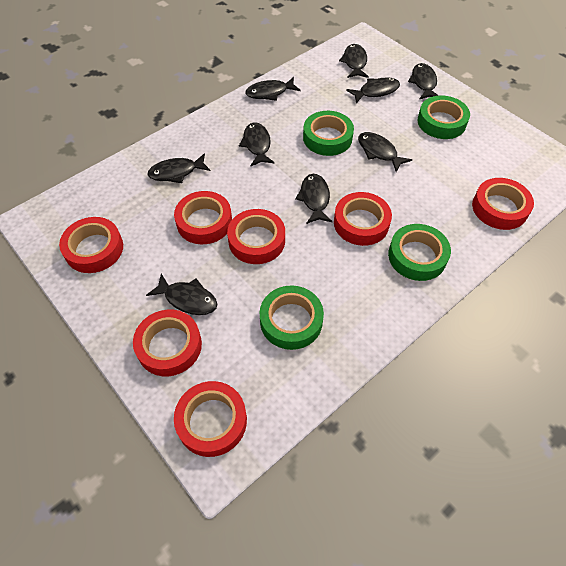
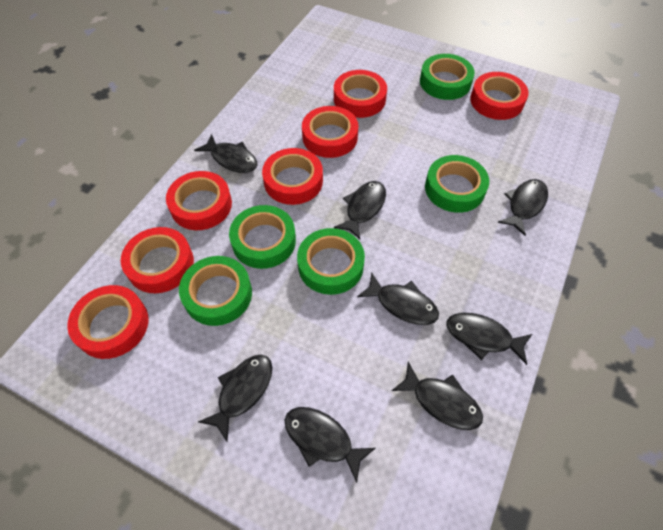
black fish: [146,274,217,315] [148,153,210,183] [239,123,274,166] [245,77,301,101] [295,174,333,224] [339,44,369,78] [346,77,400,103] [358,132,412,172] [408,63,439,100] = 9 -> [194,134,257,173] [198,355,273,442] [284,407,376,483] [334,181,386,239] [357,272,439,325] [392,362,483,430] [446,313,532,365] [498,179,548,236] = 8
green tape: [260,286,324,350] [303,111,354,156] [388,224,451,281] [417,96,470,139] = 4 -> [179,256,252,326] [229,205,296,269] [297,228,365,295] [420,54,475,100] [425,155,489,213] = 5

